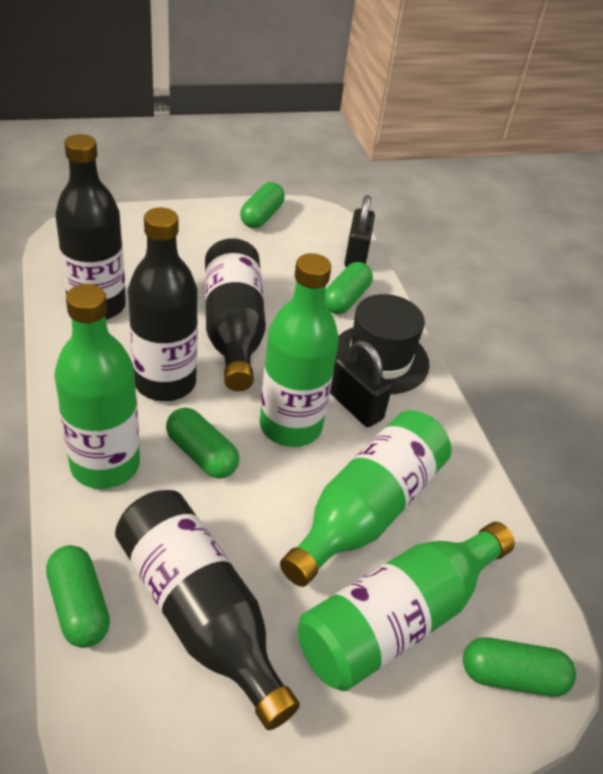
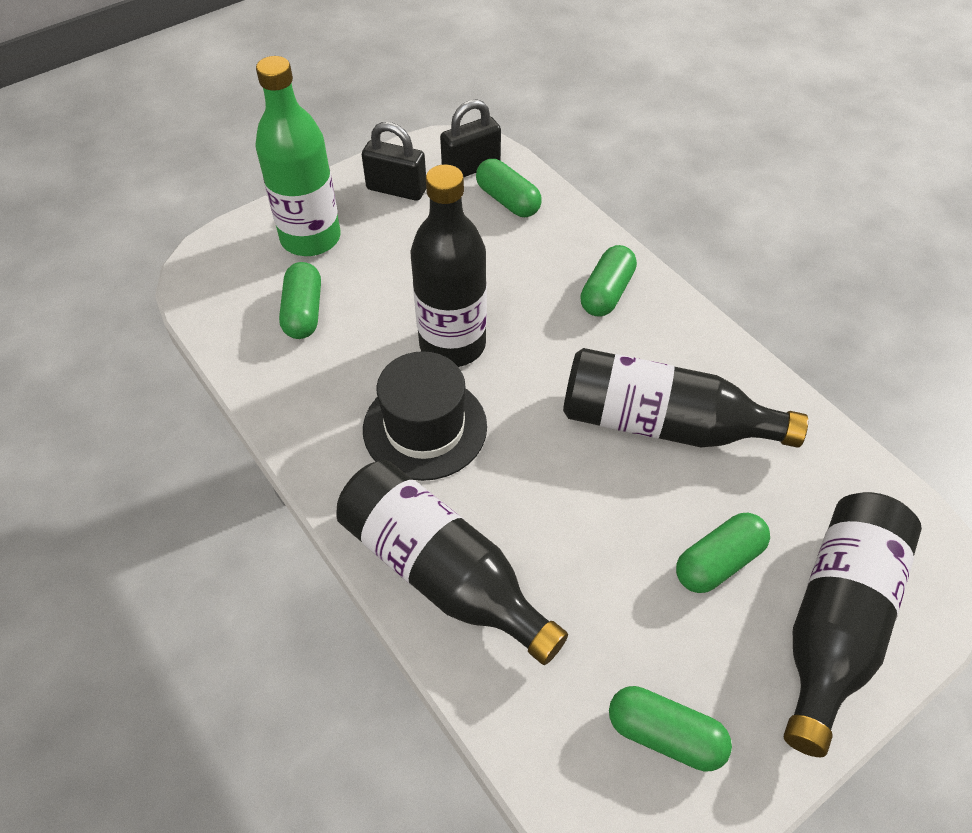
green bottle: [54,284,140,489] [260,253,339,447] [280,410,452,587] [298,522,515,691] = 4 -> [255,56,341,256] = 1

